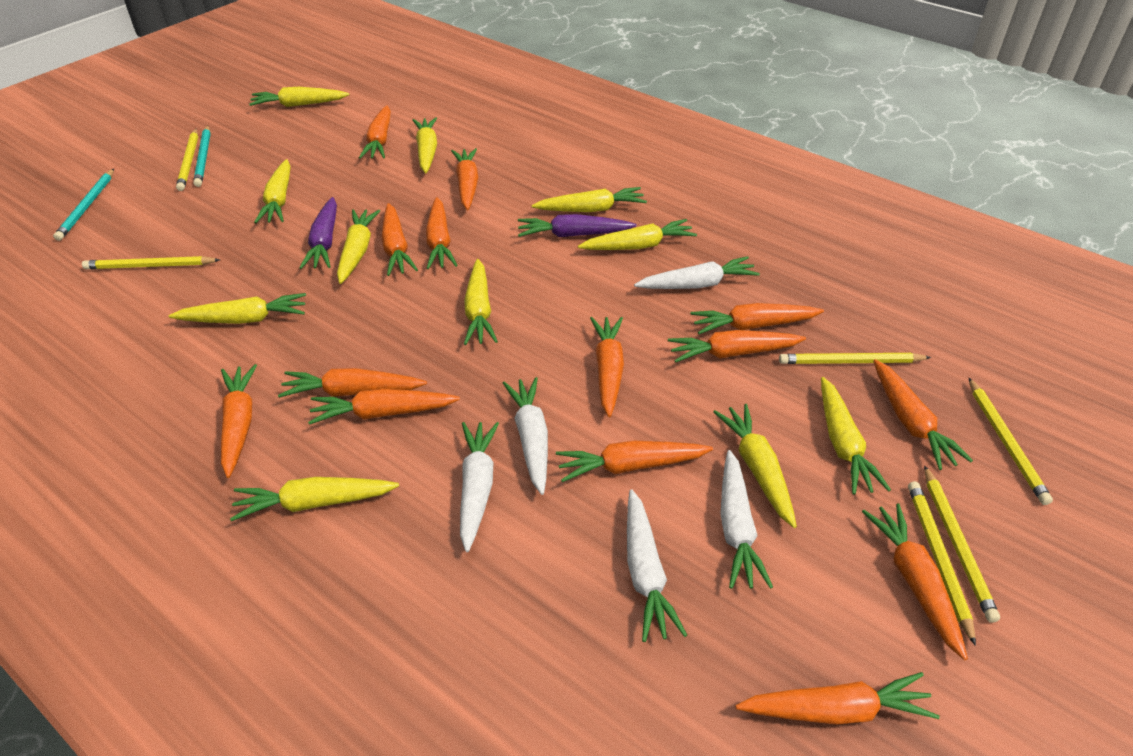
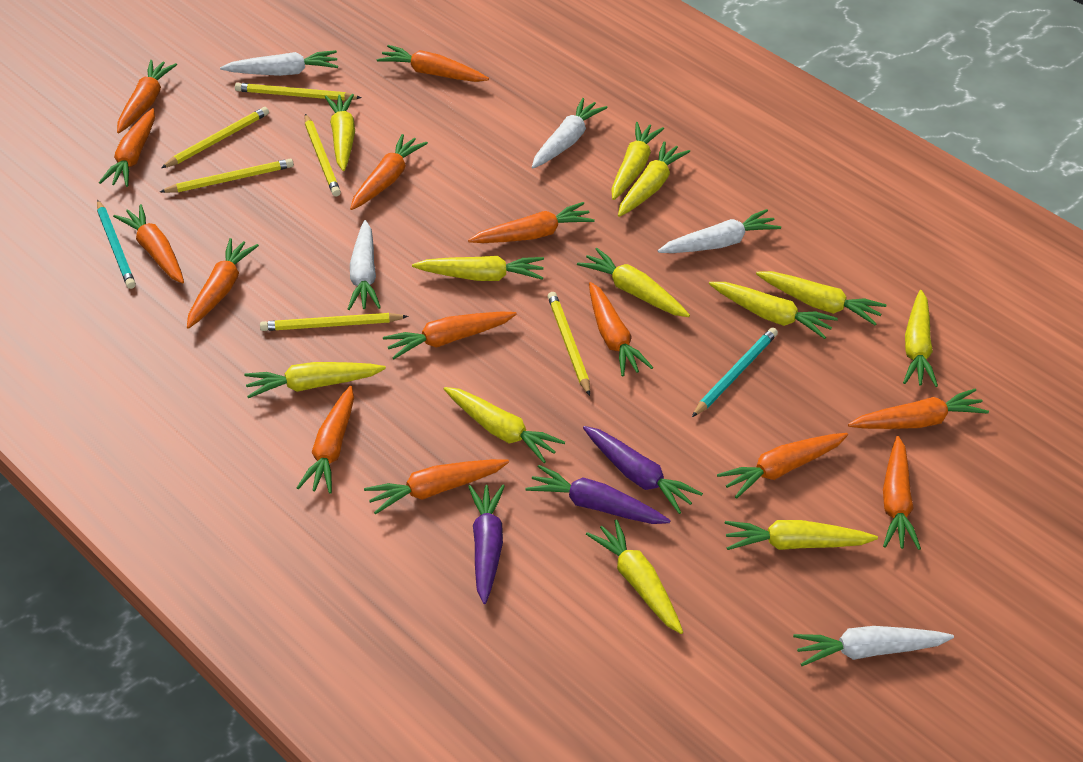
purple carrot: [300,197,337,269] [518,214,637,237] = 2 -> [468,485,505,604] [525,465,671,524] [583,426,703,514] = 3
yellow carrot: [169,293,306,324] [230,477,399,521] [249,87,349,107] [254,159,291,223] [337,209,380,284] [412,117,437,173] [464,259,498,345] [532,187,647,212] [578,219,697,250] [714,404,797,528] [821,377,891,495] = 11 -> [244,362,386,398] [325,94,355,171] [412,256,544,281] [444,387,565,463] [577,248,690,317] [586,519,683,634] [611,122,664,200] [618,142,690,217] [709,282,838,339] [725,520,878,550] [756,271,887,325] [903,290,938,387] = 12

